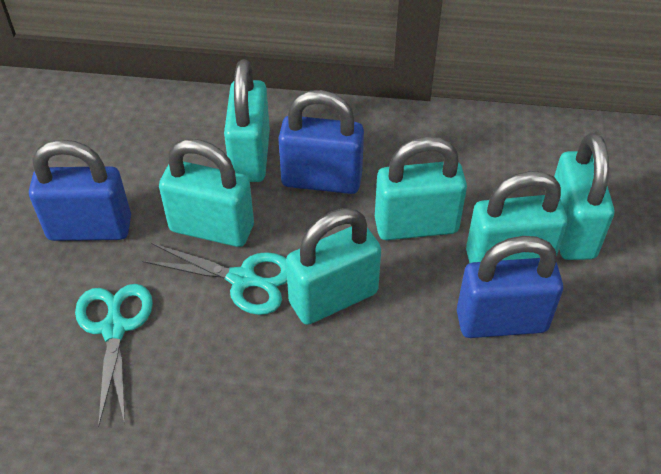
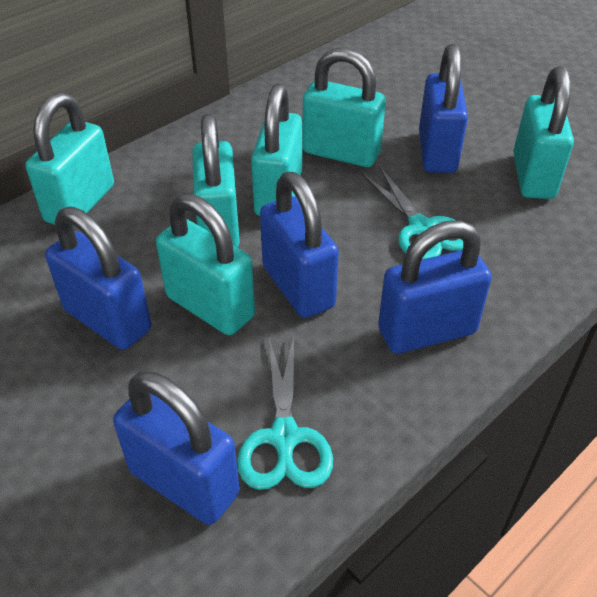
blue padlock: [29,140,131,241] [278,90,364,194] [457,236,563,338] = 3 -> [45,207,151,350] [113,371,240,525] [260,172,339,318] [378,220,492,354] [419,44,468,173] = 5

